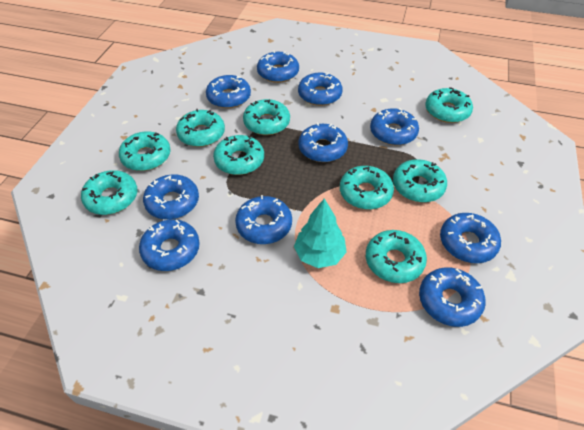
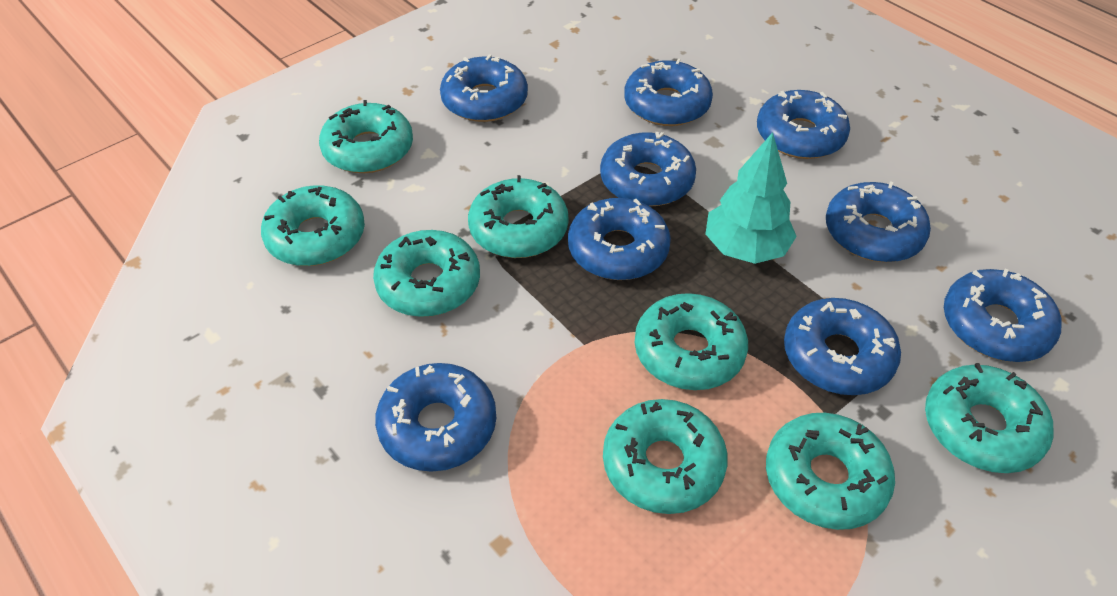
blue donut: [139,219,200,271] [143,175,199,219] [206,75,251,108] [235,195,292,244] [257,50,299,83] [298,72,343,106] [298,123,348,162] [370,108,419,145] [419,267,485,327] [440,213,501,263] = 10 -> [375,363,496,472] [440,54,528,122] [568,198,671,280] [600,132,696,206] [624,59,713,126] [757,90,850,159] [784,298,901,395] [826,181,931,262] [944,268,1061,362] = 9
turquoise donut: [81,170,137,215] [119,131,171,171] [176,108,225,147] [213,135,264,175] [243,99,290,135] [340,166,394,209] [366,230,427,283] [393,159,447,202] [425,87,473,123] = 9 -> [261,185,365,266] [319,100,413,173] [373,230,480,317] [468,175,569,258] [603,399,728,514] [635,293,748,390] [766,413,895,530] [925,363,1054,473] = 8

